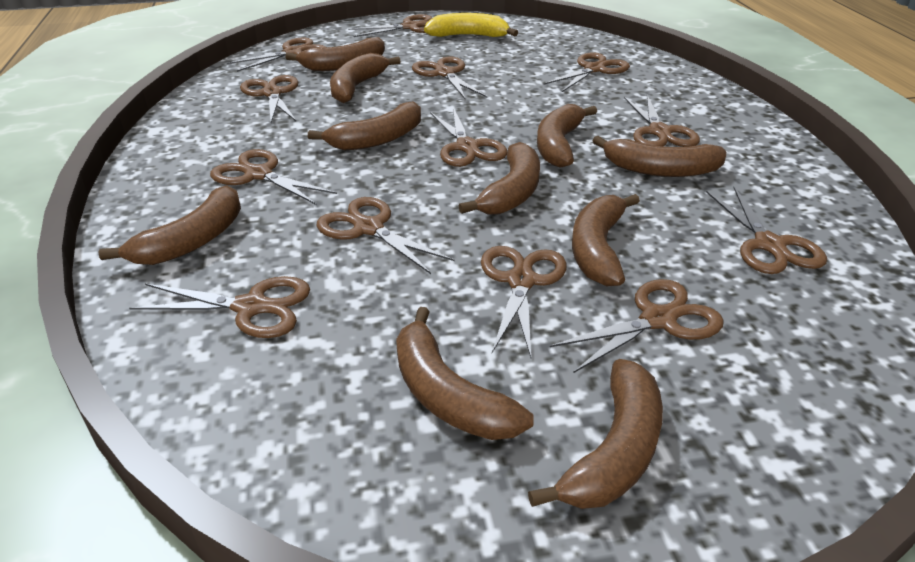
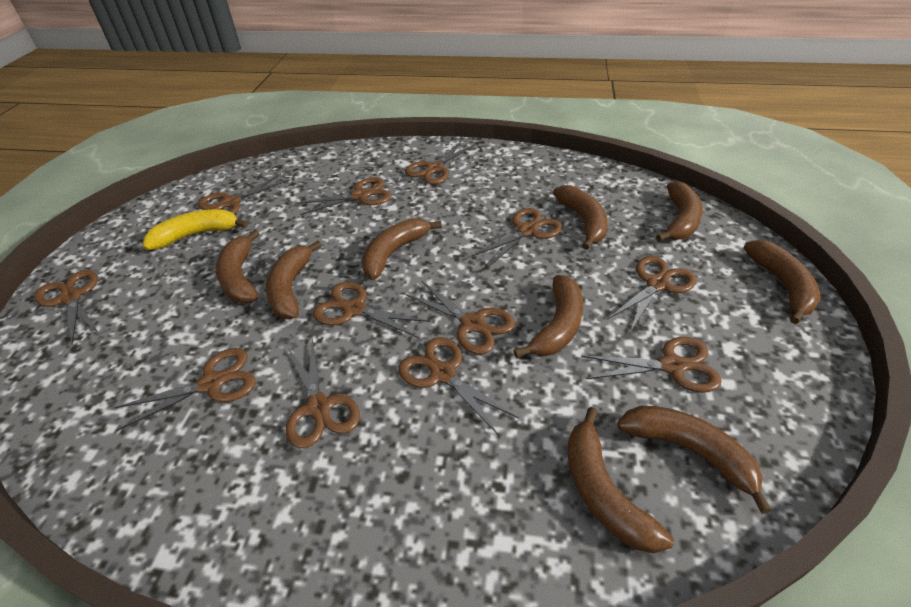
brown banana: [99,185,241,265] [285,37,385,71] [308,101,421,150] [330,53,401,103] [396,307,534,440] [459,142,540,214] [528,359,663,509] [537,104,597,168] [572,194,640,286] [593,136,726,177] = 10 -> [216,230,260,303] [266,241,322,319] [361,218,442,279] [514,275,583,358] [553,185,608,250] [568,407,674,553] [617,406,772,514] [656,181,703,242] [744,240,820,324] = 9
brown scissors: [129,276,310,338] [210,149,337,205] [227,38,326,72] [240,75,298,122] [317,197,455,274] [348,14,432,37] [412,57,487,100] [430,108,507,167] [481,246,567,358] [544,52,630,92] [550,279,724,373] [624,95,700,147] [706,187,827,274] = 13 -> [34,270,99,345] [114,348,256,431] [198,174,290,214] [286,339,360,448] [297,177,391,215] [313,282,430,338] [398,337,519,436] [405,141,475,184] [405,280,515,354] [472,208,563,267] [581,337,722,393] [607,256,697,332] = 12

